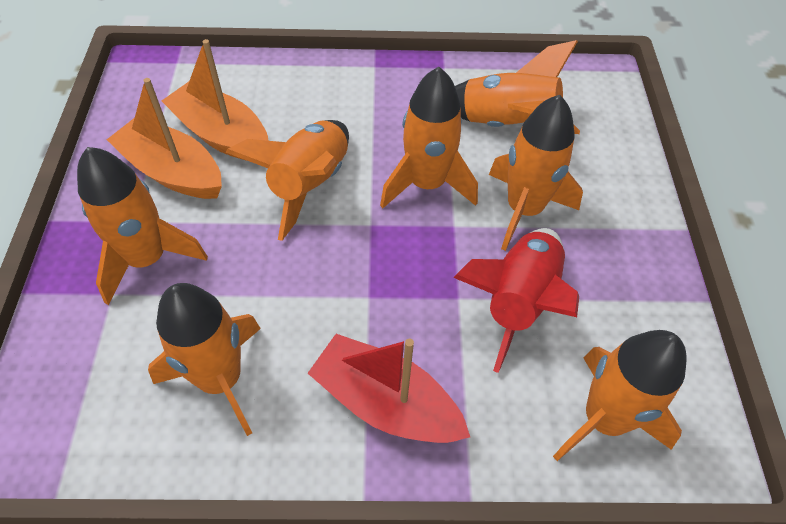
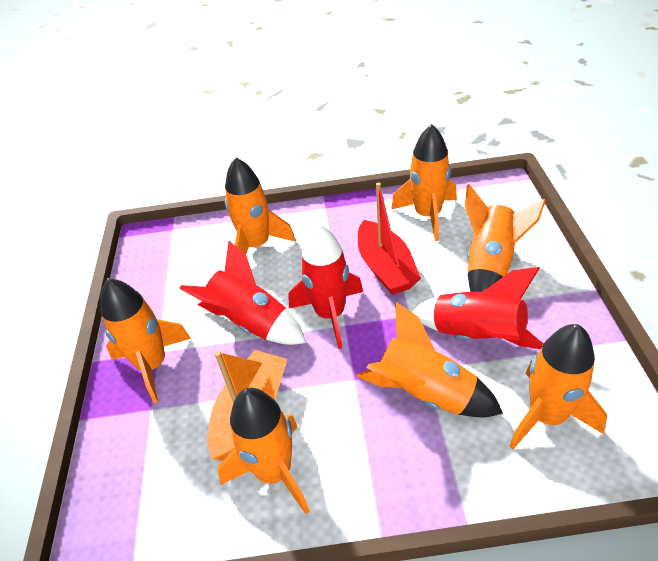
orange boat: [107,78,222,199] [162,39,268,161] = 2 -> [207,350,287,460] = 1
red rocket: [453,228,579,373] = 1 -> [179,241,306,345] [288,223,363,349] [411,267,543,349] = 3

